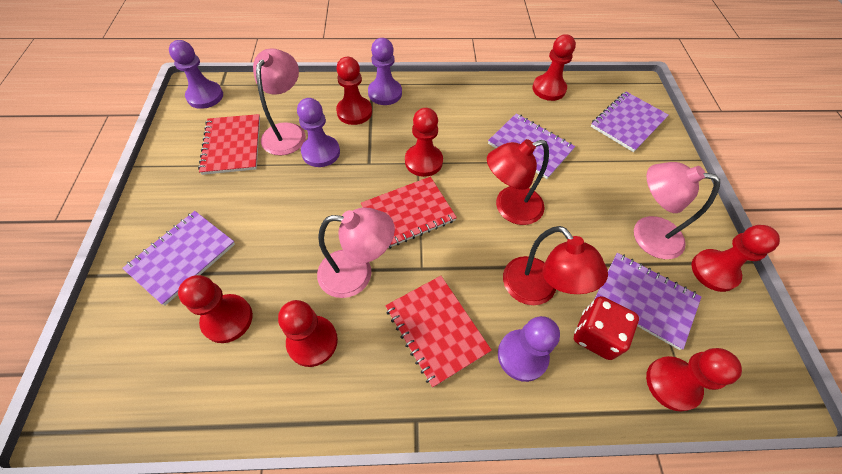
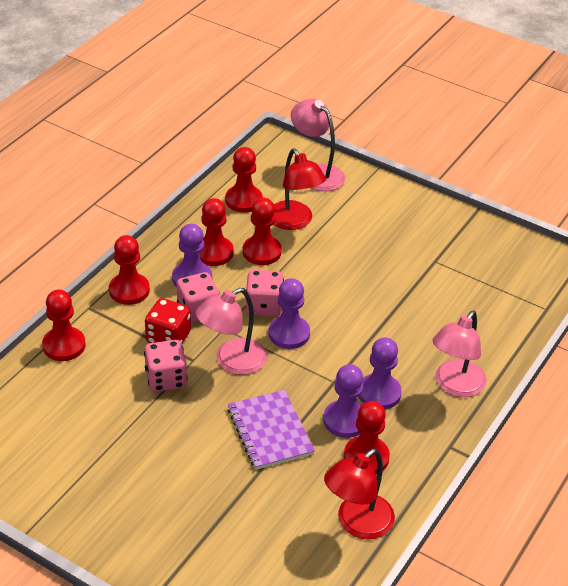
pink dice: none = 0 -> [144,340,188,392] [177,272,220,323] [246,270,284,317] = 3
purple notebook: [122,211,235,306] [488,113,575,179] [591,92,669,152] [593,253,701,350] = 4 -> [227,390,315,470] = 1
red notebook: [198,114,260,175] [361,177,457,249] [385,276,492,388] = 3 -> none = 0
red pawn: [178,275,253,343] [278,300,338,367] [336,57,372,125] [405,108,443,177] [532,34,576,101] [646,348,742,412] [691,225,780,292] = 7 -> [42,289,85,361] [109,235,150,305] [199,198,234,266] [225,147,263,213] [243,198,282,265] [344,401,390,474] = 6

